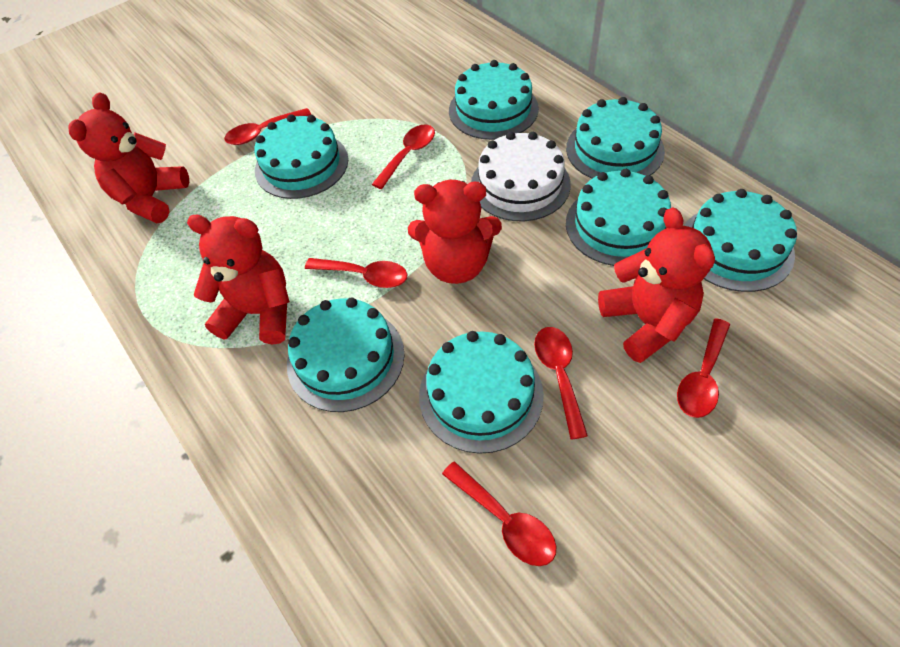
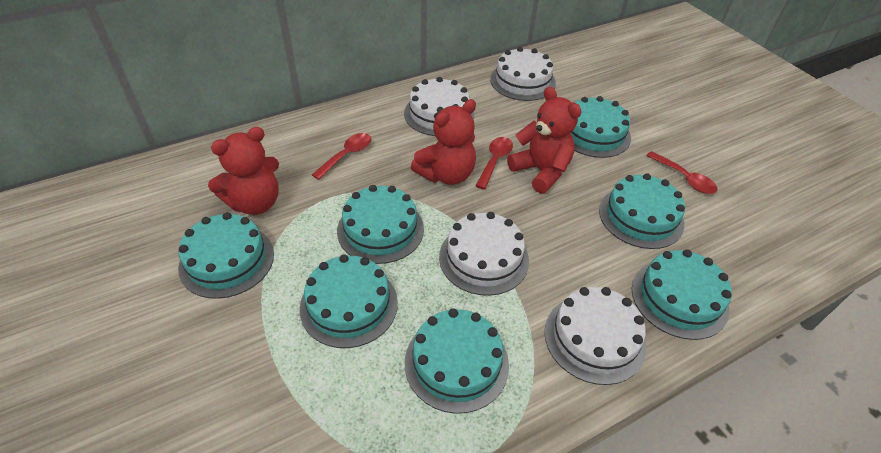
red spoon: [224,108,311,145] [305,258,408,288] [372,124,435,189] [442,461,557,566] [534,327,588,439] [677,318,730,418] = 6 -> [312,133,372,180] [476,137,513,189] [646,151,717,194] = 3
red teddy bear: [69,92,189,223] [187,215,290,345] [408,180,502,284] [598,208,715,363] = 4 -> [208,127,279,215] [411,99,476,185] [507,87,581,193] = 3
white cake: [471,132,571,221] = 1 -> [404,77,474,136] [439,212,529,296] [490,47,556,101] [544,287,646,385] = 4

